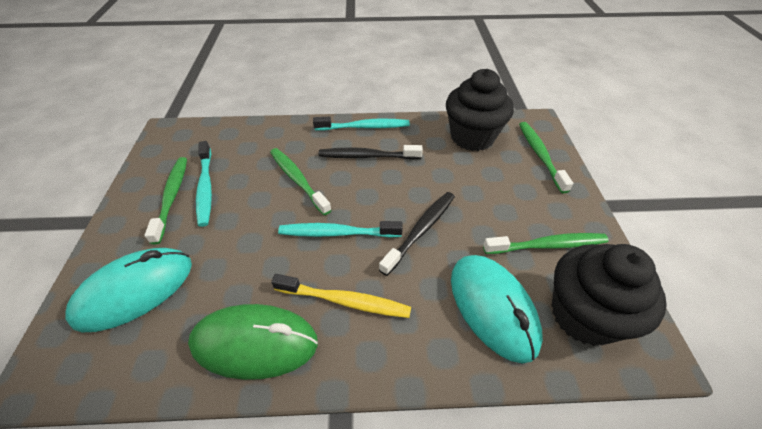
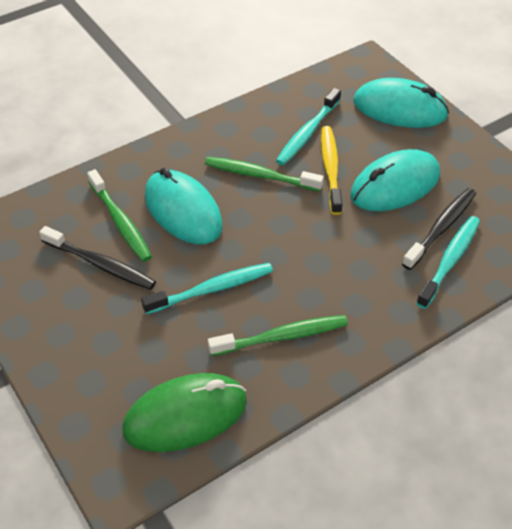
black cupcake: [446,69,514,151] [551,244,667,346] = 2 -> none = 0
green toothbrush: [144,157,187,245] [270,148,332,215] [483,233,609,254] [519,122,573,193] = 4 -> [87,169,152,262] [205,157,324,191] [208,315,348,356] = 3
turquoise mouse: [65,248,192,333] [451,255,543,364] = 2 -> [145,168,223,244] [350,149,440,211] [354,78,449,128] = 3

